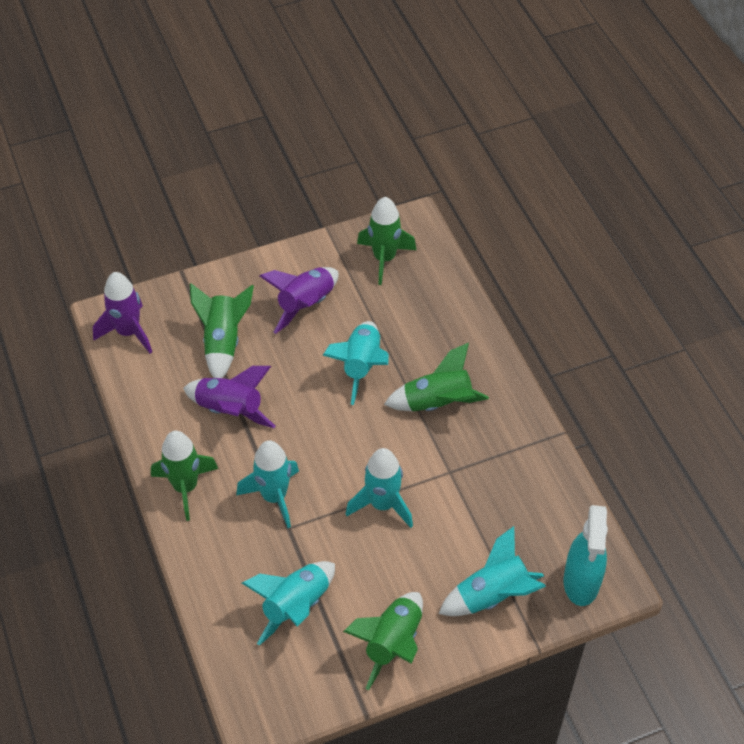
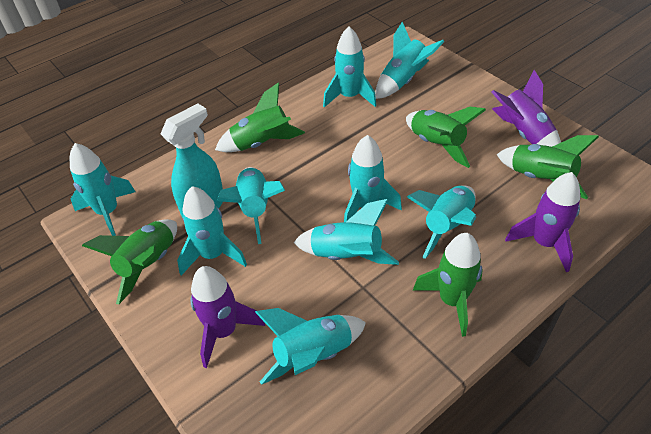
turquoise rocket: [236,440,299,528] [242,561,335,646] [323,321,389,405] [346,448,413,528] [439,526,546,616] = 5 -> [70,143,136,236] [177,186,247,276] [217,167,285,244] [255,308,366,385] [293,199,399,265] [323,27,377,108] [344,135,402,222] [376,22,445,99] [407,186,476,259] = 9

